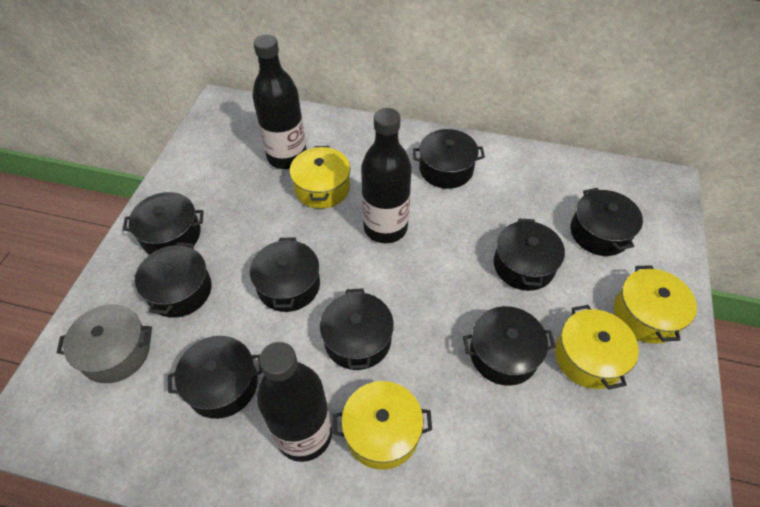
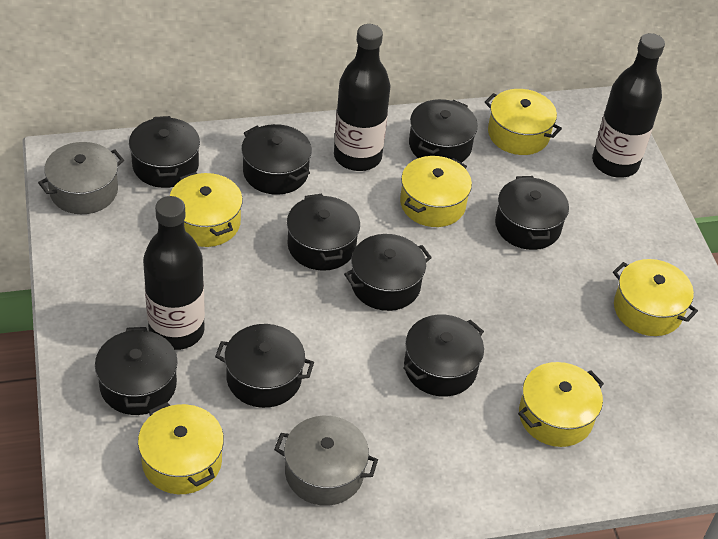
grey pot: [57,304,152,383] = 1 -> [38,142,124,214] [274,416,378,506] = 2
yellow pot: [290,146,350,209] [333,381,432,470] [555,305,639,390] [614,265,697,344] = 4 -> [138,402,224,494] [170,172,243,247] [400,156,472,227] [485,89,562,155] [518,362,604,447] [613,259,698,336] = 6

